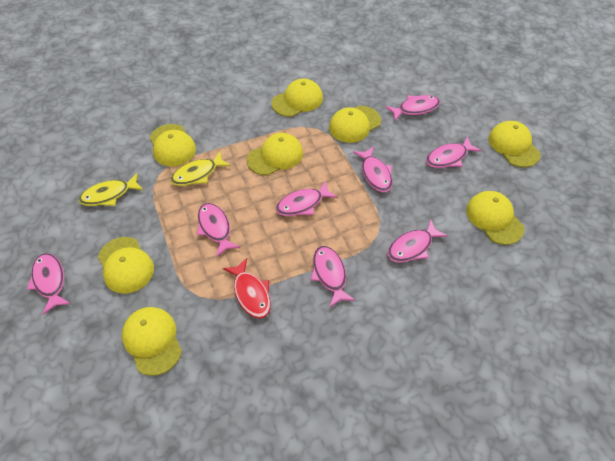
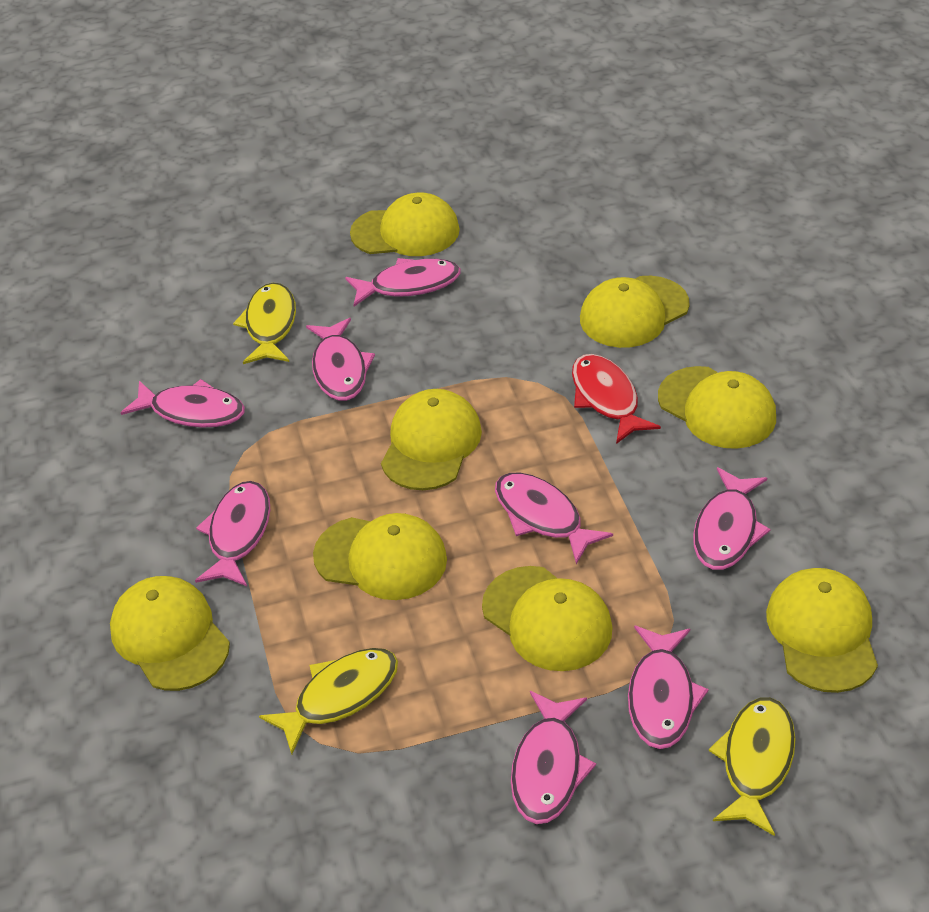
yellow fish: [79,173,144,206] [170,152,231,186] = 2 -> [233,283,296,364] [259,648,398,754] [709,697,796,836] = 3

